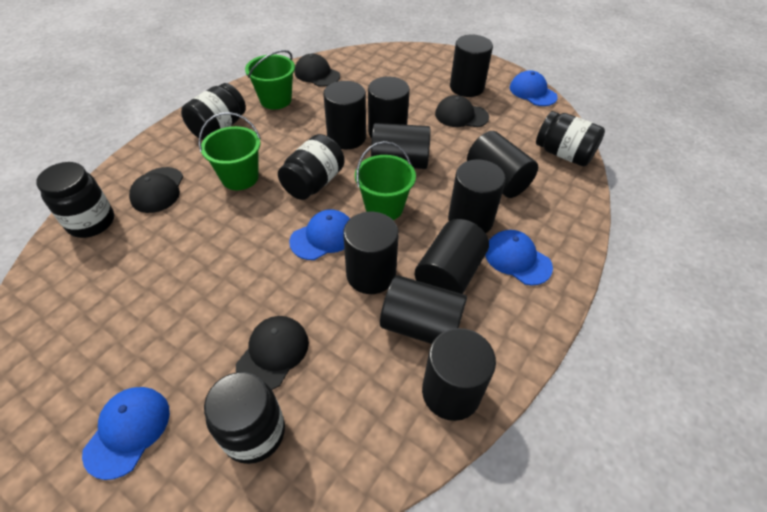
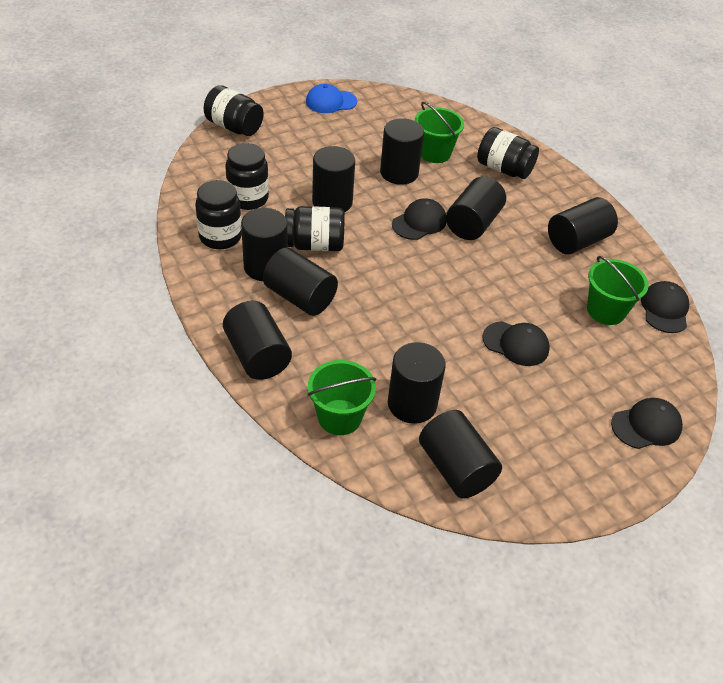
black cylinder: [323,81,366,149] [343,212,399,294] [368,76,410,139] [371,123,431,169] [380,275,467,344] [415,219,489,294] [422,328,496,421] [448,159,506,234] [450,35,493,97] [467,131,538,198] = 10 -> [223,301,292,380] [241,208,288,281] [263,247,338,316] [312,146,355,213] [380,118,424,185] [388,342,446,424] [419,410,502,498] [446,176,506,240] [548,197,618,254] = 9
blue cap: [82,387,170,480] [289,209,350,260] [485,230,553,285] [510,70,558,106] = 4 -> [306,83,357,113] = 1

